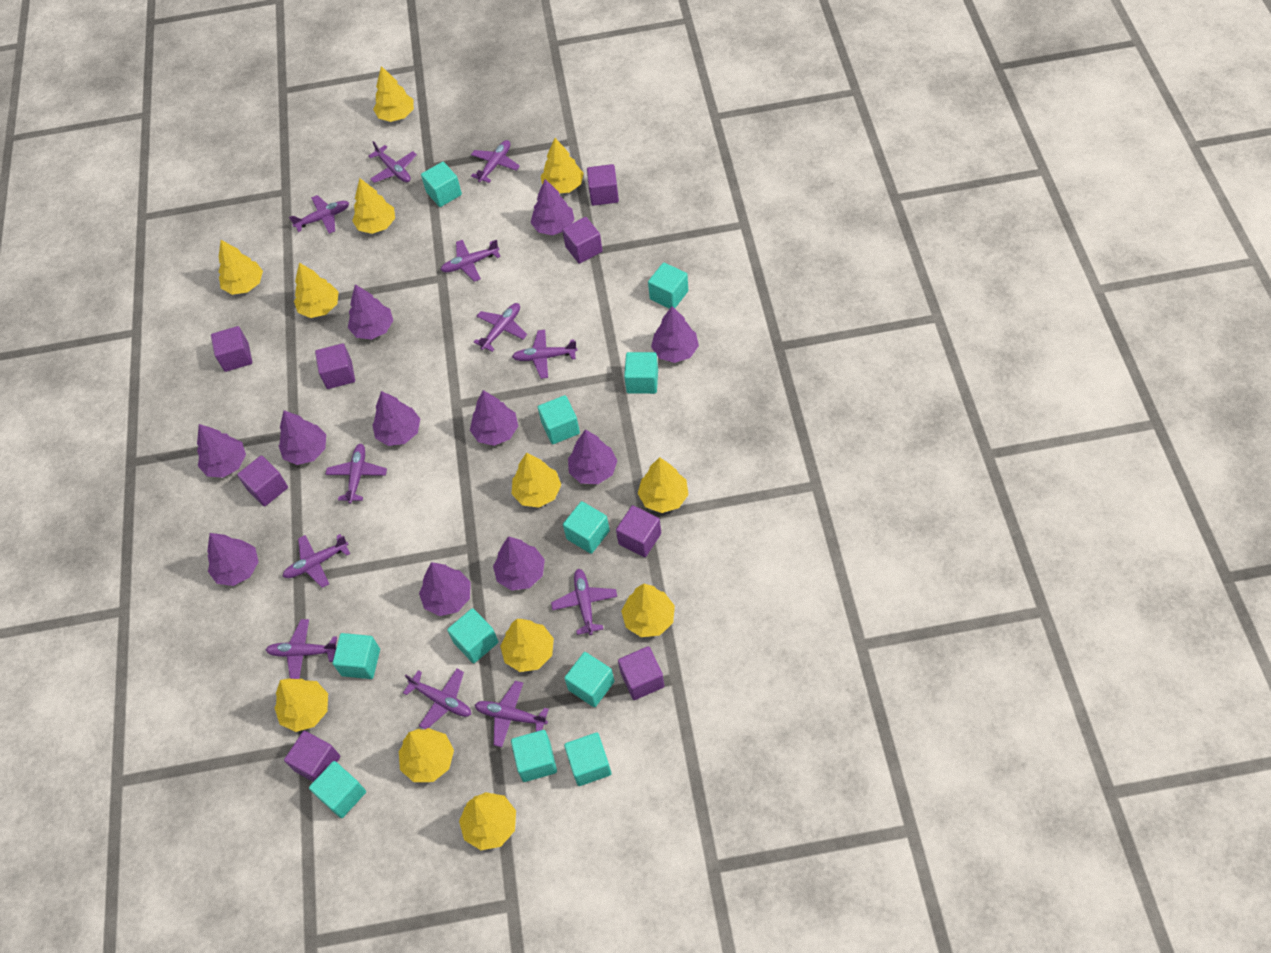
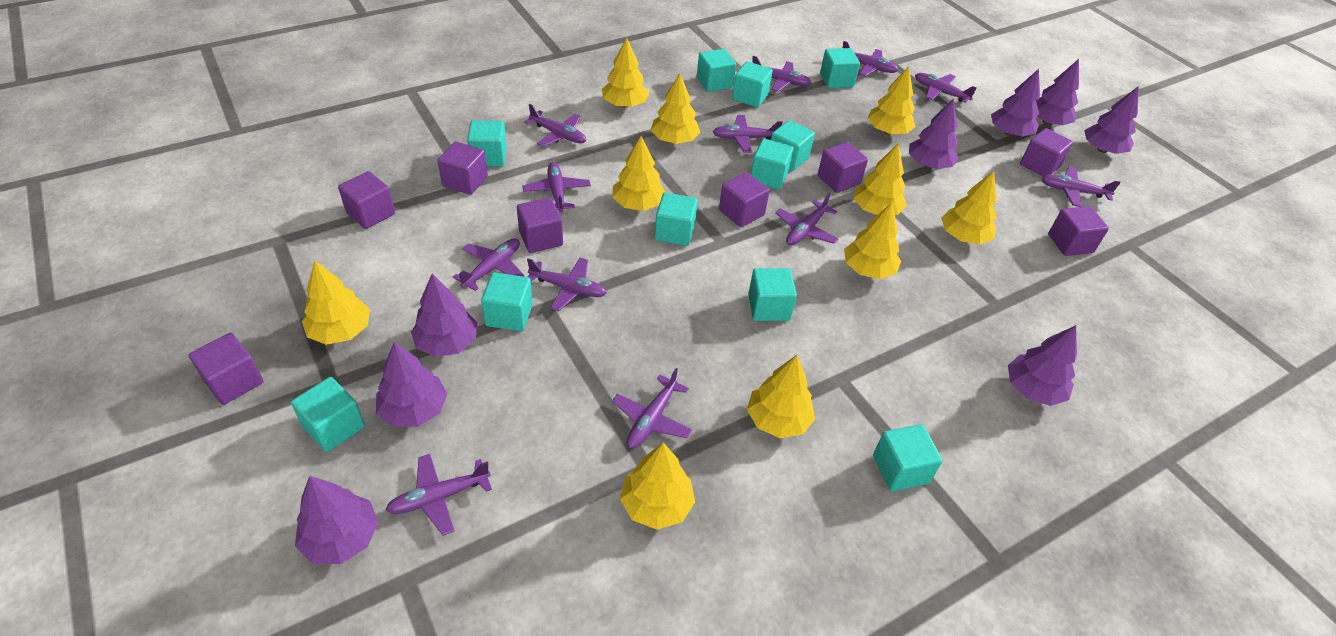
purple tree: [197,424,246,478] [207,533,259,586] [279,410,326,465] [348,284,393,340] [372,391,420,446] [419,562,471,616] [470,390,518,446] [493,536,545,591] [531,179,575,236] [568,429,618,484] [651,306,699,363] = 11 -> [295,476,378,564] [376,342,448,427] [411,274,478,357] [909,99,958,169] [991,69,1040,136] [1008,325,1077,406] [1036,59,1079,125] [1084,86,1139,154] = 8
yellow tree: [218,240,263,295] [275,679,328,732] [294,263,339,318] [352,178,395,234] [373,66,414,122] [399,728,454,782] [459,792,516,850] [500,619,554,672] [512,452,561,508] [541,138,584,193] [621,584,675,637] [638,457,689,513] = 12 -> [302,261,370,345] [602,38,649,108] [612,136,665,211] [620,443,695,530] [651,73,700,144] [747,355,815,438] [844,202,901,279] [853,144,907,215] [868,66,915,134] [941,171,997,245] = 10

